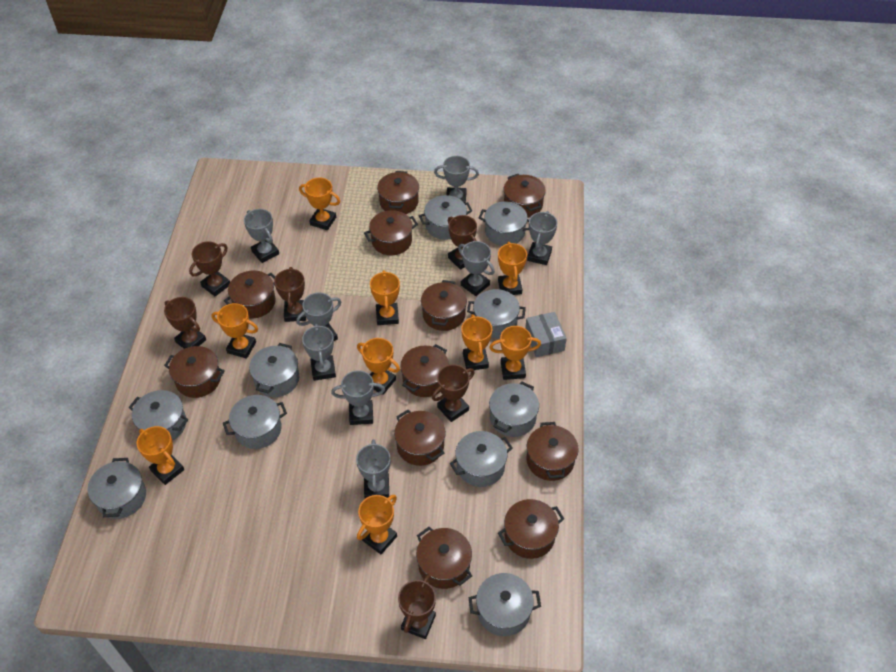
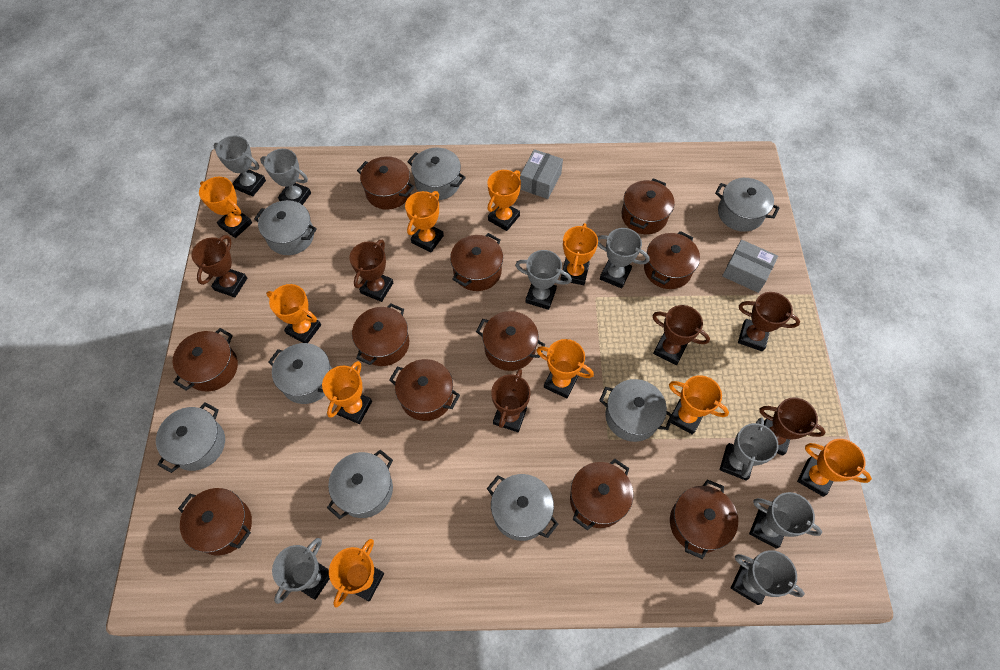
grey box: [525,312,567,357] = 1 -> [520,149,563,199] [722,240,778,293] = 2
grey pot: [87,458,146,519] [129,390,188,441] [223,395,287,449] [249,343,299,397] [419,195,472,240] [450,431,513,487] [467,289,526,338] [468,573,541,636] [479,202,529,246] [489,381,539,437] = 10 -> [156,402,225,473] [254,200,317,255] [268,343,332,404] [327,450,393,519] [407,148,466,200] [487,474,558,541] [599,379,674,442] [715,178,780,232] = 8
orange trophy: [137,426,184,485] [211,303,258,359] [299,178,340,230] [357,338,400,395] [357,495,397,554] [370,270,400,325] [461,314,493,370] [489,326,541,380] [498,242,527,295] = 9 -> [199,177,252,238] [266,284,321,343] [322,361,372,424] [329,539,384,608] [405,191,444,252] [487,170,521,231] [536,339,594,399] [561,223,598,285] [669,375,729,435] [797,439,872,497] = 10

